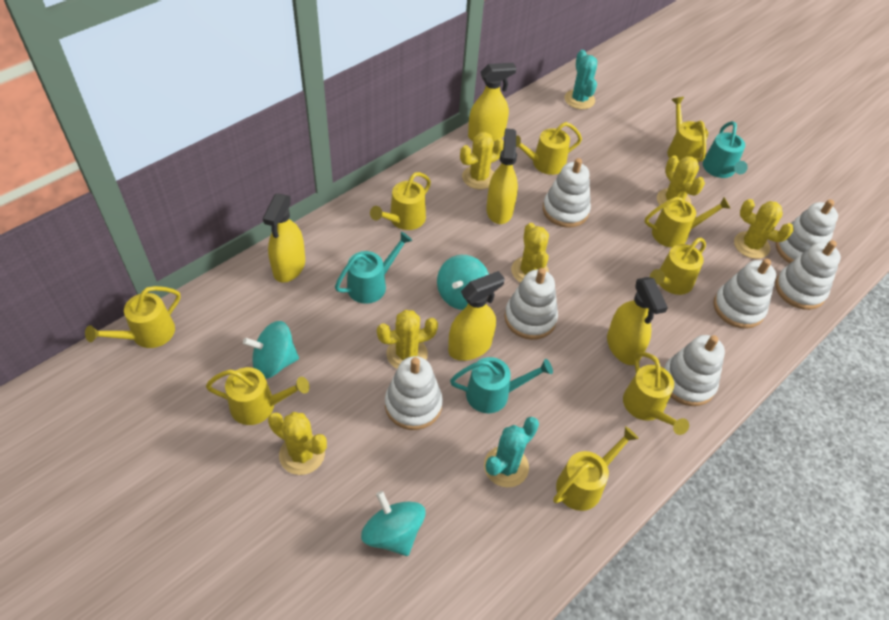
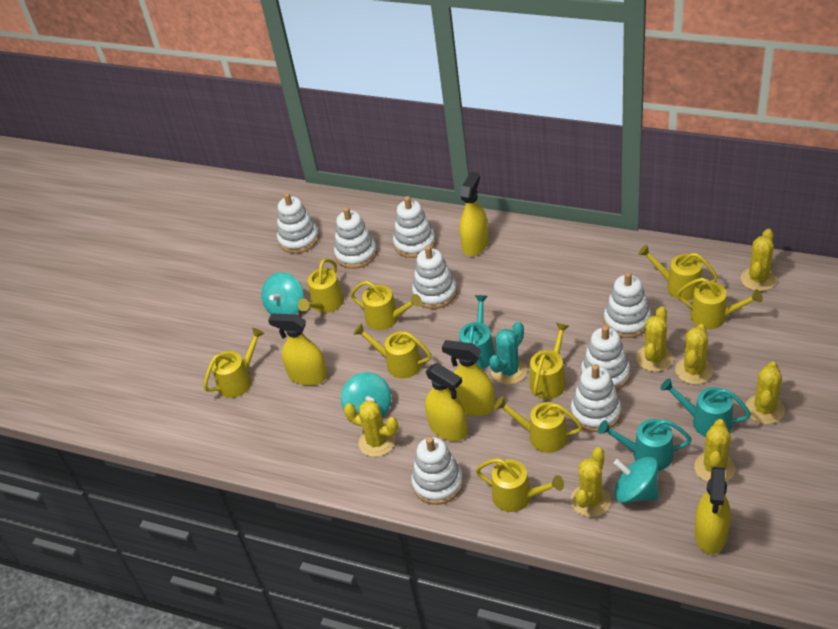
turquoise cactus: [484,417,539,487] [564,50,597,109] = 2 -> [489,322,527,385] = 1
white stacking toy: [385,356,443,430] [504,268,558,340] [543,158,591,228] [663,335,725,406] [713,258,776,329] [775,240,841,310] [776,199,838,263] = 7 -> [277,193,319,254] [334,207,377,269] [393,196,436,258] [411,437,463,505] [412,245,457,309] [571,364,621,432] [581,325,630,390] [604,272,651,338] = 8
yellow cactus: [268,412,327,475] [377,310,438,369] [460,132,504,189] [511,223,549,283] [657,155,705,205] [734,199,794,259] = 6 -> [344,400,398,457] [571,447,611,517] [636,306,673,372] [675,324,713,384] [694,419,735,482] [741,229,777,291] [745,361,785,424] = 7

